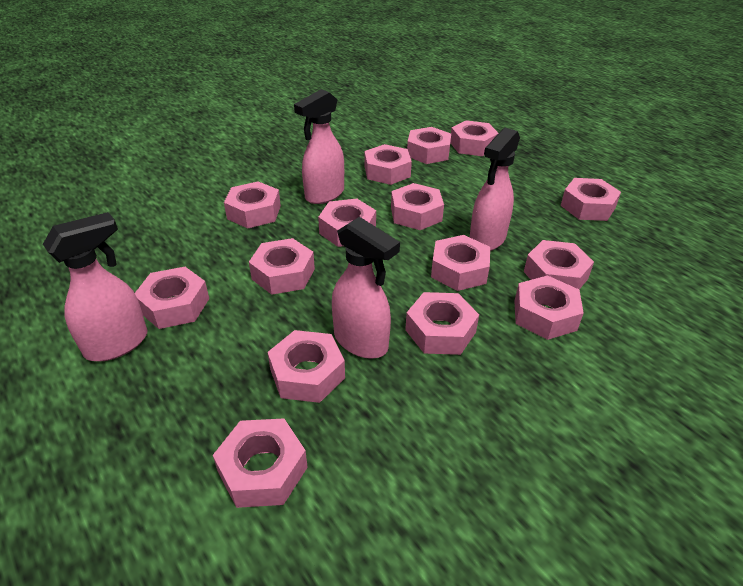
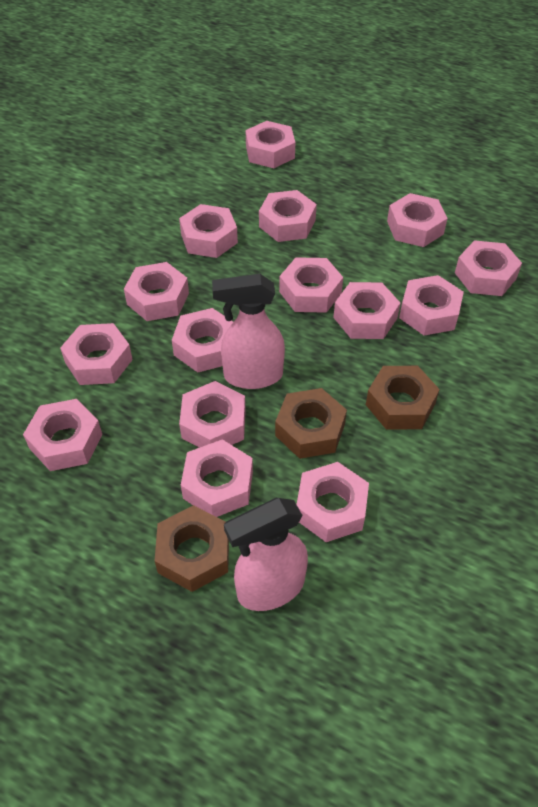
brown nut: none = 0 -> [154,505,229,592] [275,388,347,459] [366,366,440,430] = 3
pink spray bottle: [43,212,148,361] [294,89,344,204] [332,217,400,359] [470,128,520,251] = 4 -> [212,274,285,389] [224,498,308,611] = 2

